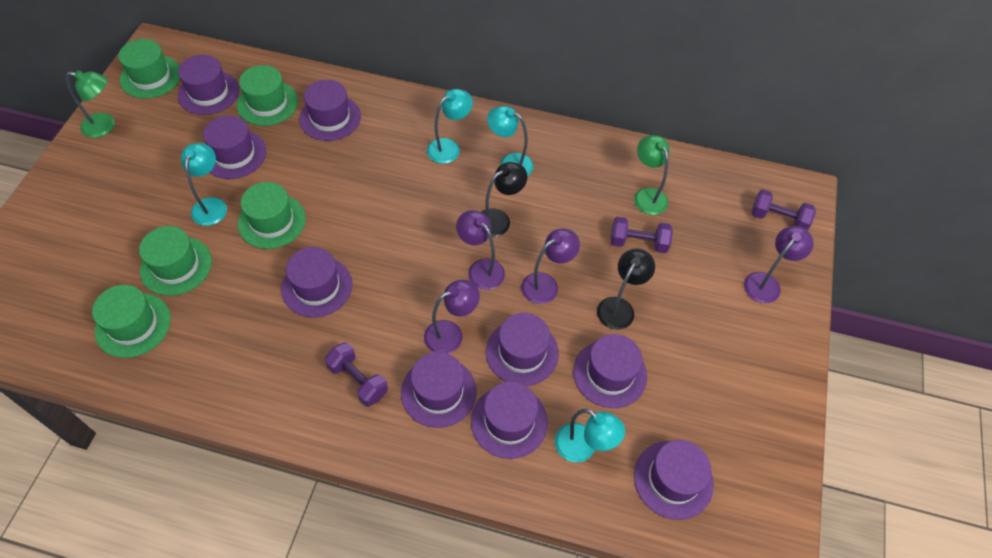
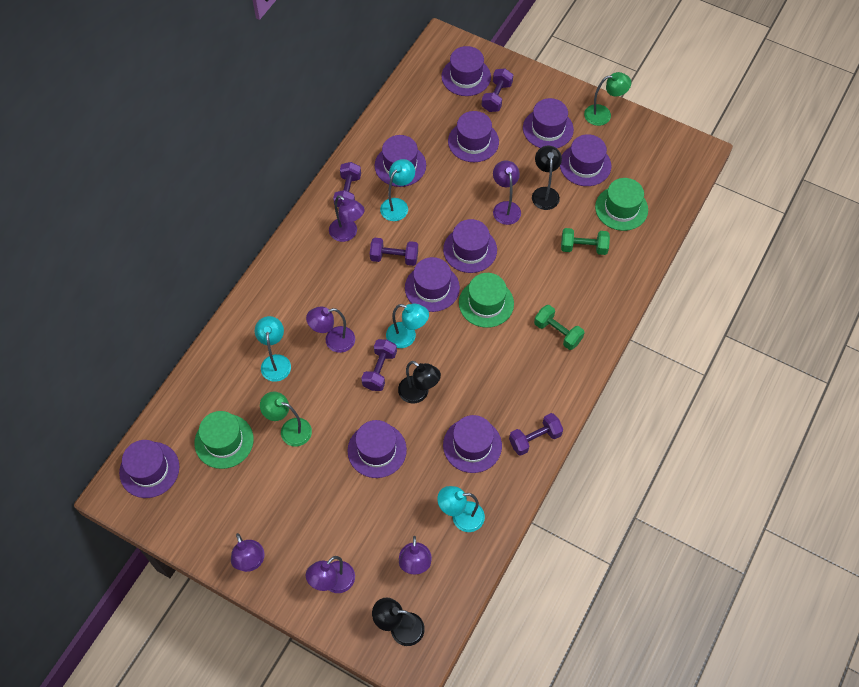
black lamp: [481,162,528,237] [597,248,655,330] = 2 -> [372,597,425,646] [398,361,441,403] [532,146,562,210] = 3
green dumbbell: none = 0 -> [534,305,585,350] [561,228,610,255] = 2
green hat: [92,285,171,358] [118,39,180,99] [139,226,212,296] [237,65,298,126] [238,182,306,249] = 5 -> [195,411,254,469] [459,273,514,328] [595,178,648,231] = 3
purple dumbbell: [325,342,388,407] [611,217,673,253] [752,189,816,231] = 3 -> [333,162,361,208] [361,339,397,391] [370,237,418,266] [482,68,513,112] [509,413,563,456] = 5
purple hat: [178,55,239,115] [203,115,266,179] [281,247,352,317] [299,80,361,141] [401,352,477,428] [471,382,548,459] [486,313,559,386] [573,334,647,408] [634,440,714,520] = 9 -> [119,440,179,498] [347,420,407,478] [374,135,426,187] [405,257,460,312] [441,46,491,96] [443,219,497,273] [443,415,502,473] [448,111,499,162] [523,98,574,148] [560,134,612,186] = 10
purple lamp: [424,280,480,354] [456,210,505,290] [521,229,580,304] [744,226,814,303] = 4 -> [231,533,265,572] [306,306,355,353] [306,556,355,593] [329,195,365,242] [399,536,432,575] [493,160,521,225] = 6

